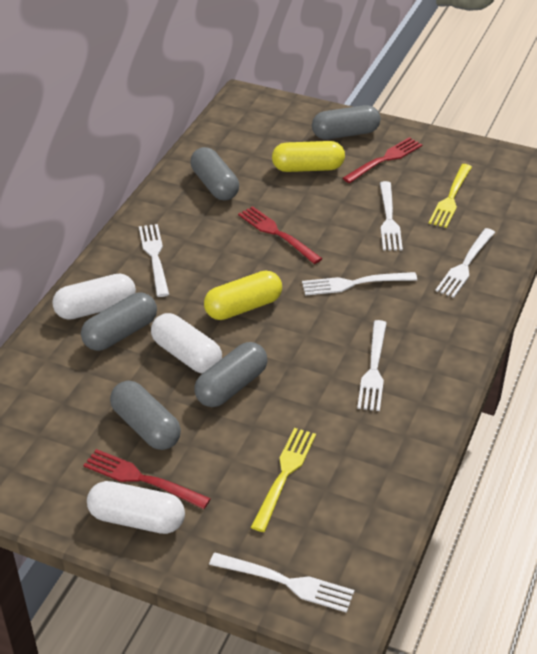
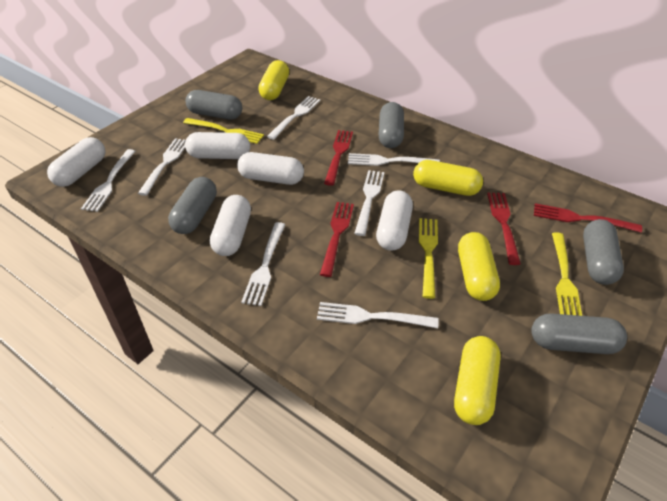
red fork: [84,449,211,509] [238,206,322,264] [343,137,422,183] = 3 -> [320,202,354,277] [324,130,353,186] [487,193,521,265] [534,203,642,233] = 4
white capsule: [52,274,136,320] [87,481,185,534] [151,313,222,374] = 3 -> [47,137,105,187] [185,132,250,159] [210,195,251,256] [237,152,304,185] [376,190,413,251] = 5
white fork: [139,224,169,297] [209,553,354,613] [302,272,417,296] [357,320,387,411] [380,181,403,251] [435,228,495,298] = 6 -> [81,149,136,212] [138,138,185,196] [241,222,285,306] [267,96,320,140] [317,302,439,328] [348,153,440,166] [354,170,384,236] = 7
yellow capsule: [204,270,282,320] [272,141,345,172] = 2 -> [258,60,289,100] [413,160,483,196] [454,336,501,425] [458,232,500,301] = 4
yellow fork: [251,428,316,532] [428,164,472,228] = 2 -> [183,118,264,144] [419,218,438,299] [552,232,582,316] = 3

